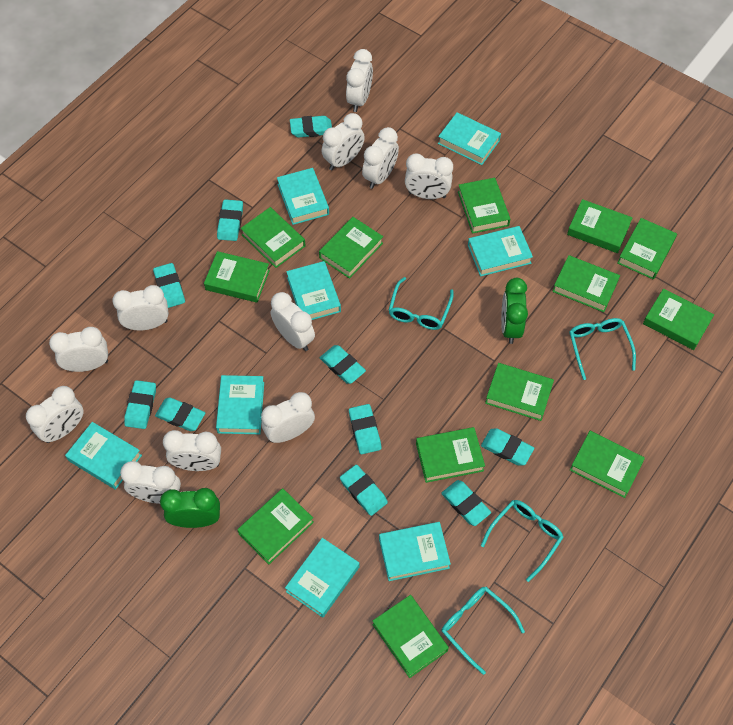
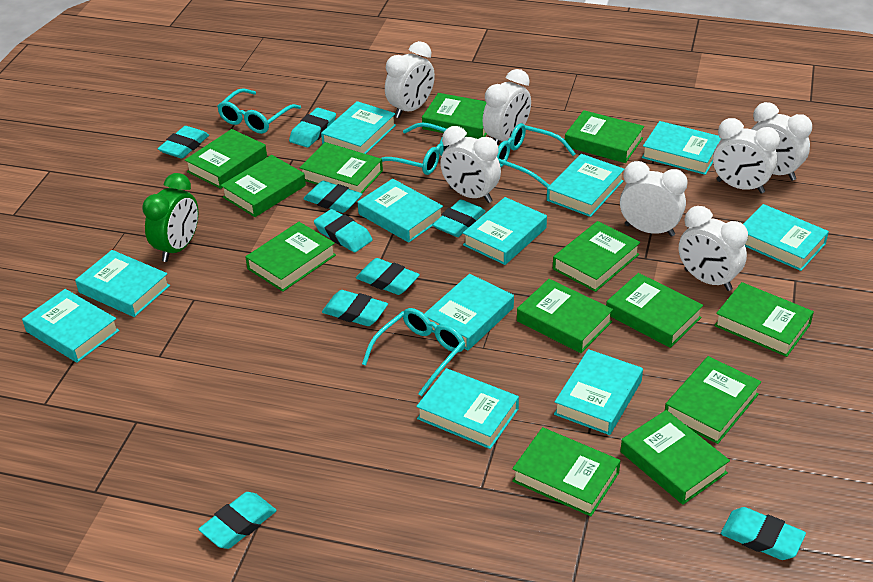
green clock: [160,488,220,528] [501,278,528,344] = 2 -> [142,173,198,262] = 1
turquoise book: [65,422,142,490] [216,375,264,434] [277,168,329,225] [285,538,359,618] [286,261,341,320] [379,522,451,581] [438,112,501,165] [468,226,533,277] = 8 -> [22,289,120,363] [75,250,170,317] [321,101,396,154] [358,179,443,243] [416,368,519,449] [424,274,514,350] [463,197,547,265] [547,154,624,217] [554,349,643,435] [642,121,721,175] [743,204,829,271] = 11
turquoise eraser: [124,380,156,429] [153,263,185,308] [155,397,205,431] [217,199,243,241] [290,116,332,138] [320,345,366,384] [340,465,388,516] [349,404,381,454] [441,480,491,526] [481,428,534,466] = 10 -> [158,126,209,159] [198,492,277,549] [289,108,336,148] [304,181,362,213] [314,209,373,252] [322,290,388,326] [356,258,420,295] [433,199,486,237] [721,507,806,560] = 9
white clock: [26,386,83,443] [49,327,108,372] [112,285,169,330] [120,461,181,504] [163,430,221,471] [261,392,315,443] [271,292,315,351] [322,113,365,171] [346,49,373,112] [362,127,399,189] [405,154,453,199] = 11 -> [385,41,435,118] [440,126,501,203] [483,69,531,145] [620,161,688,237] [679,206,748,291] [713,118,780,193] [751,102,812,181] = 7

